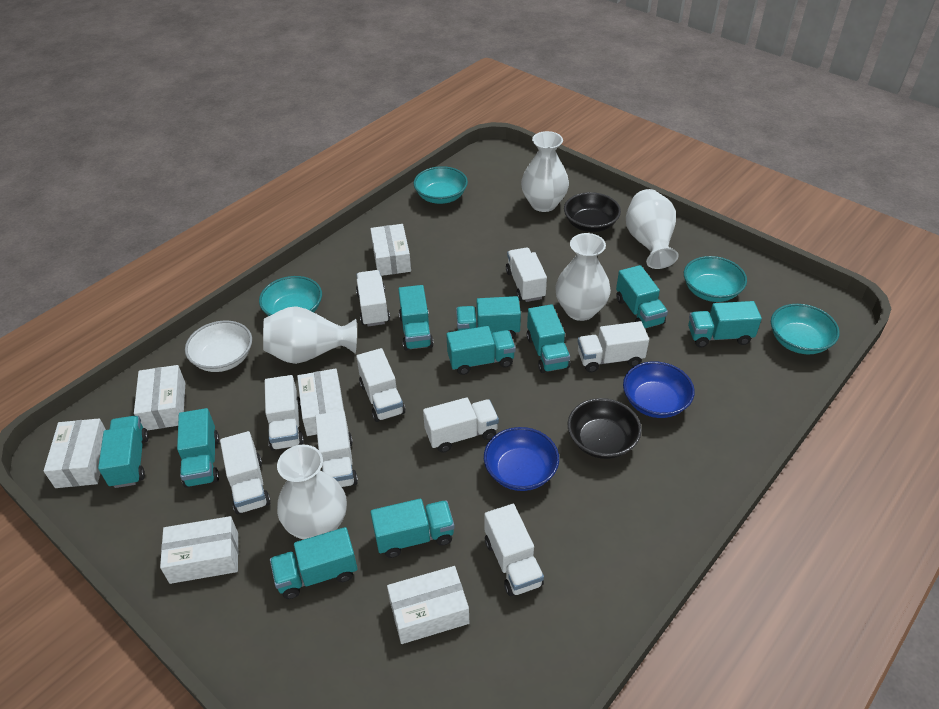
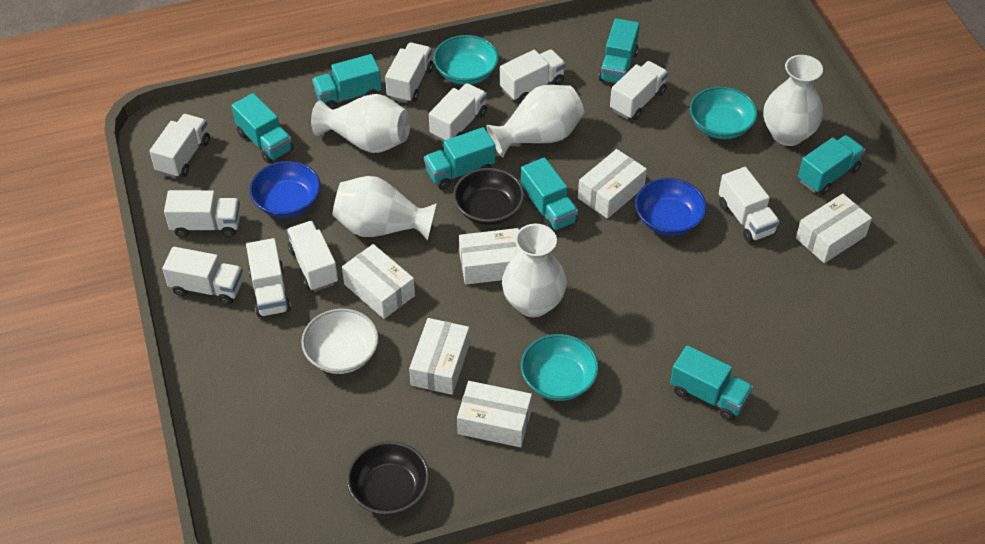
turquoise bowl: [259,276,322,316] [414,166,468,204] [684,256,747,302] [771,304,840,354] = 4 -> [433,35,499,85] [521,334,599,401] [690,86,758,139] = 3
turquoise truck: [98,416,149,488] [177,408,219,488] [270,527,358,599] [370,499,455,558] [398,285,434,351] [446,326,516,375] [456,296,521,339] [527,304,570,373] [616,265,668,329] [688,301,762,348] = 10 -> [232,93,293,163] [312,54,382,110] [424,127,495,190] [521,157,578,231] [599,18,640,83] [670,345,753,421] [798,135,865,195] = 7
white truck: [220,431,271,514] [265,375,304,451] [315,410,358,487] [356,270,390,326] [356,348,405,422] [423,397,499,453] [484,504,544,596] [506,247,547,302] [578,321,649,372] = 9 -> [149,114,210,178] [162,247,243,305] [164,190,240,237] [246,238,291,318] [287,221,338,291] [385,42,433,103] [429,83,487,142] [500,49,566,103] [610,61,668,120] [719,167,780,243] = 10

